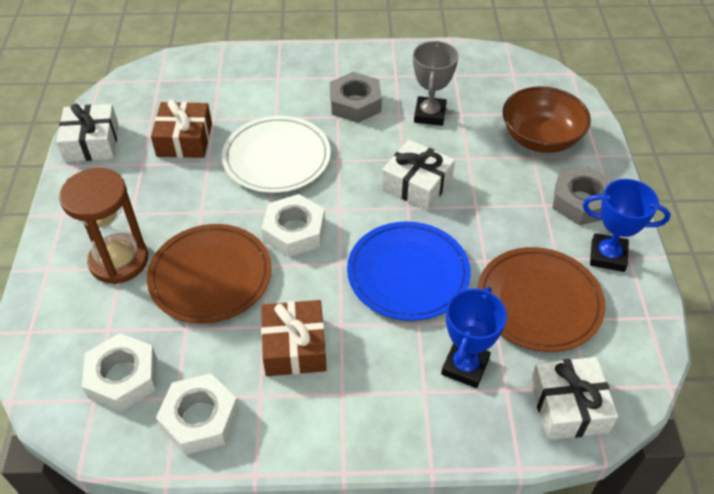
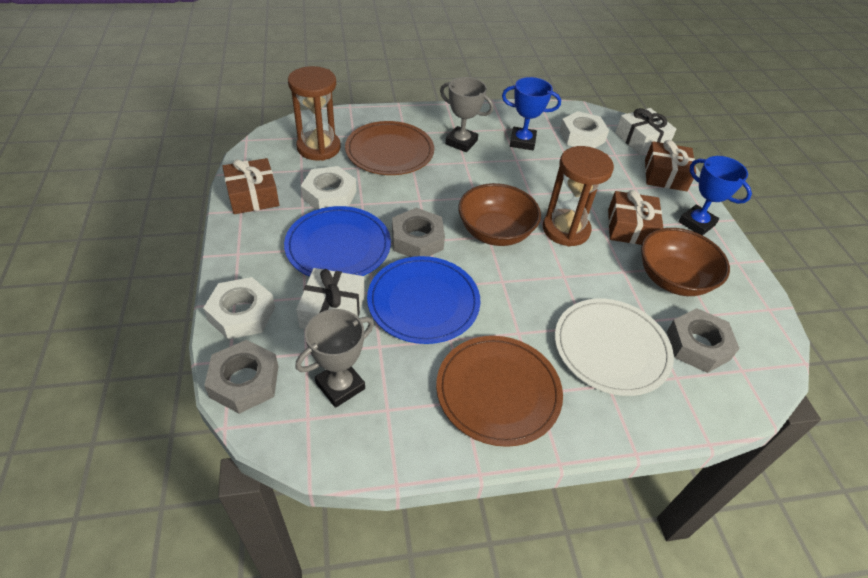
blue plate: [347,221,471,321] = 1 -> [284,206,391,277] [367,256,480,344] = 2
brown bowl: [503,86,591,153] = 1 -> [458,183,541,246] [641,228,730,296] = 2
brown gift: [151,100,212,158] [261,300,327,376] = 2 -> [222,158,279,214] [608,190,663,245] [645,140,696,191] = 3
brown hourglass: [59,168,148,284] = 1 -> [288,66,341,161] [543,146,614,247] = 2
grey nut: [330,72,382,123] [552,166,613,225] = 2 -> [204,340,279,414] [392,208,445,257] [667,308,740,373] = 3
grey trophy: [413,41,458,126] = 1 -> [295,309,374,408] [440,77,494,152] = 2
white gift: [56,103,119,162] [382,140,455,210] [530,357,618,440] = 3 -> [296,268,365,329] [615,108,676,155] = 2

